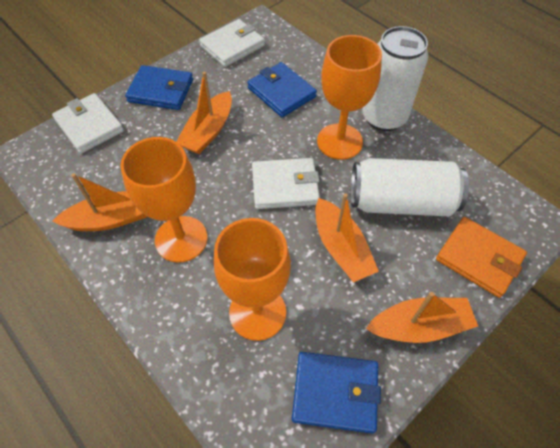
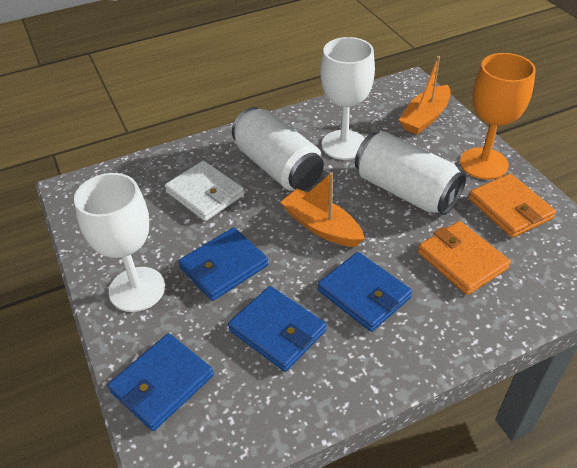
blue wallet: [125,65,193,110] [247,62,317,117] [292,352,381,434] = 3 -> [108,333,214,431] [178,227,269,301] [228,286,326,372] [318,252,412,332] = 4
orange boat: [53,173,147,231] [176,72,232,154] [315,193,379,282] [366,292,478,343] = 4 -> [280,172,365,247] [399,56,451,135] = 2
orange goblet: [120,137,207,263] [214,218,291,341] [317,35,382,160] = 3 -> [460,53,536,180] = 1
orange wallet: [436,217,527,298] = 1 -> [418,221,511,295] [469,174,556,238] = 2
white goblet: none = 0 -> [74,173,165,312] [320,37,375,160] = 2
white wallet: [52,93,124,154] [199,19,265,67] [252,158,320,209] = 3 -> [165,161,244,221] = 1

